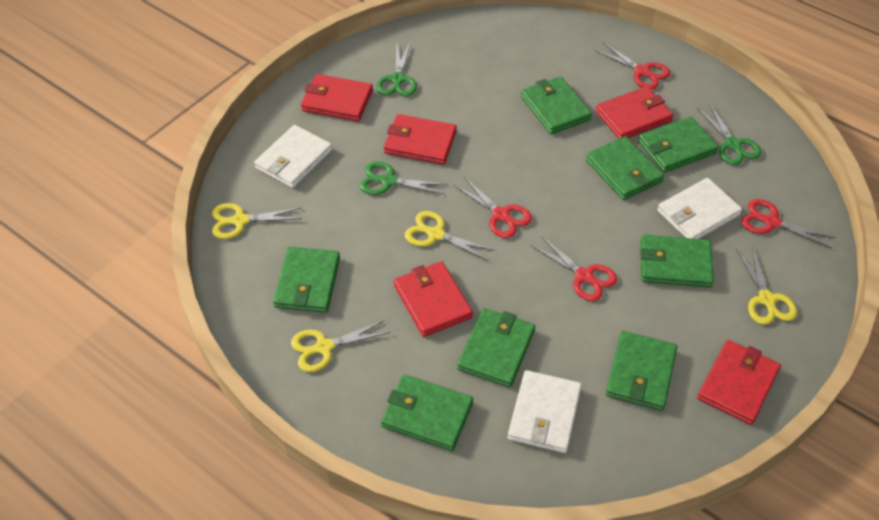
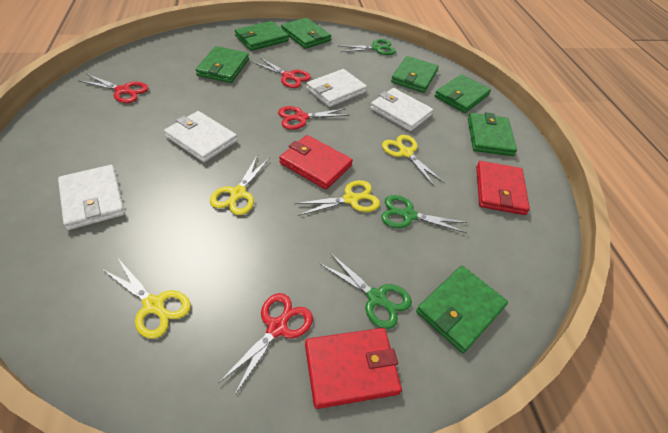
green wallet: [273,247,340,313] [381,374,473,451] [457,308,535,387] [521,76,592,134] [586,136,664,200] [606,331,677,411] [638,117,718,173] [640,235,714,288] = 8 -> [196,46,249,83] [235,21,289,51] [281,18,331,49] [391,56,439,93] [416,266,508,353] [435,74,491,113] [468,112,517,156] = 7
red wallet: [301,74,373,121] [384,114,457,165] [394,261,473,337] [596,86,673,138] [697,340,781,425] = 5 -> [279,135,353,190] [305,328,402,409] [476,161,530,215] = 3
white wallet: [254,125,332,188] [508,370,582,453] [657,178,742,239] = 3 -> [58,165,125,230] [164,111,237,162] [306,69,367,107] [370,88,433,131] = 4

